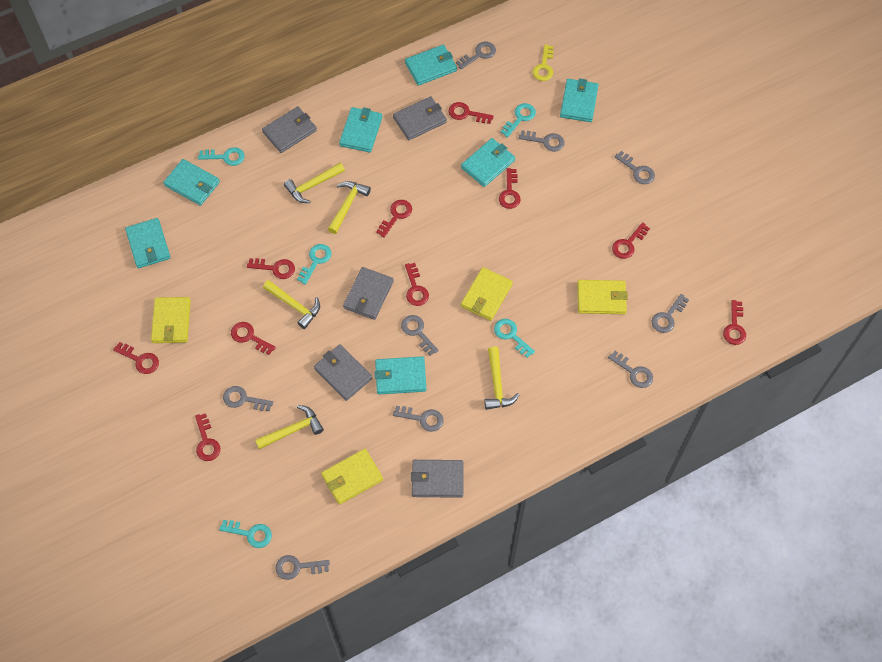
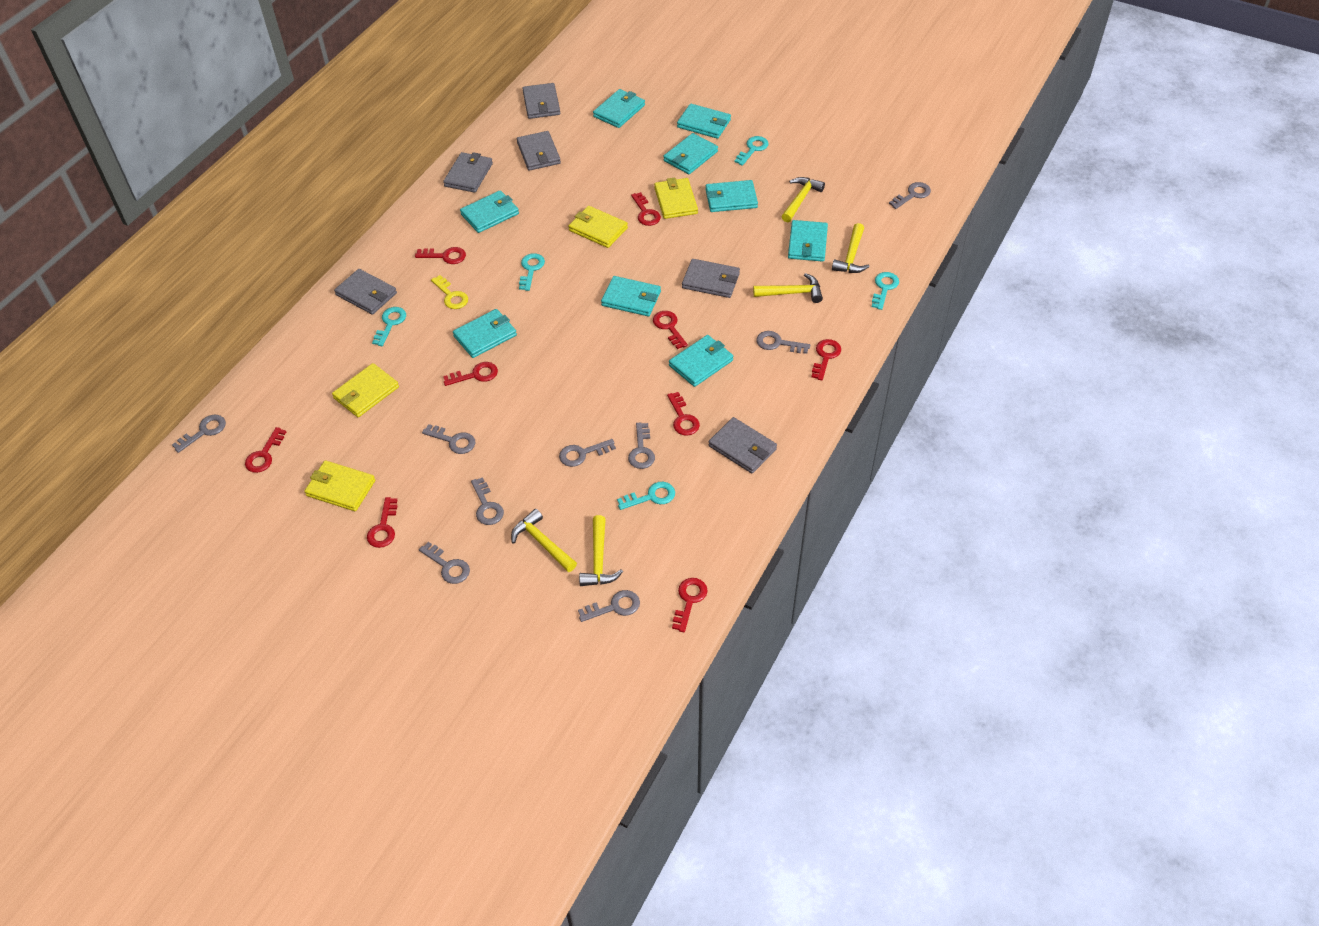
grey wallet: [262,106,317,153] [314,344,372,401] [343,267,394,320] [393,96,447,140] [411,460,464,498] = 5 -> [334,269,397,315] [443,152,493,193] [517,131,561,171] [522,83,560,119] [682,259,740,298] [708,417,777,474] = 6
red key: [113,342,159,374] [195,413,220,461] [231,322,276,355] [247,258,295,279] [376,200,412,237] [405,263,429,306] [449,102,494,124] [499,168,521,209] [612,222,650,259] [723,300,746,345] = 10 -> [245,427,286,473] [367,497,397,548] [415,247,466,264] [443,362,498,386] [631,192,661,226] [653,311,688,349] [667,392,700,436] [672,578,707,632] [811,339,841,380] = 9
turquoise wallet: [125,218,171,268] [163,159,220,206] [339,107,382,153] [374,356,426,394] [405,45,457,86] [461,138,515,187] [560,78,598,122] = 7 -> [453,309,517,358] [460,190,519,233] [593,89,645,128] [601,276,661,316] [663,133,718,174] [669,335,733,387] [677,104,731,139] [706,180,758,212] [788,220,828,262] = 9

